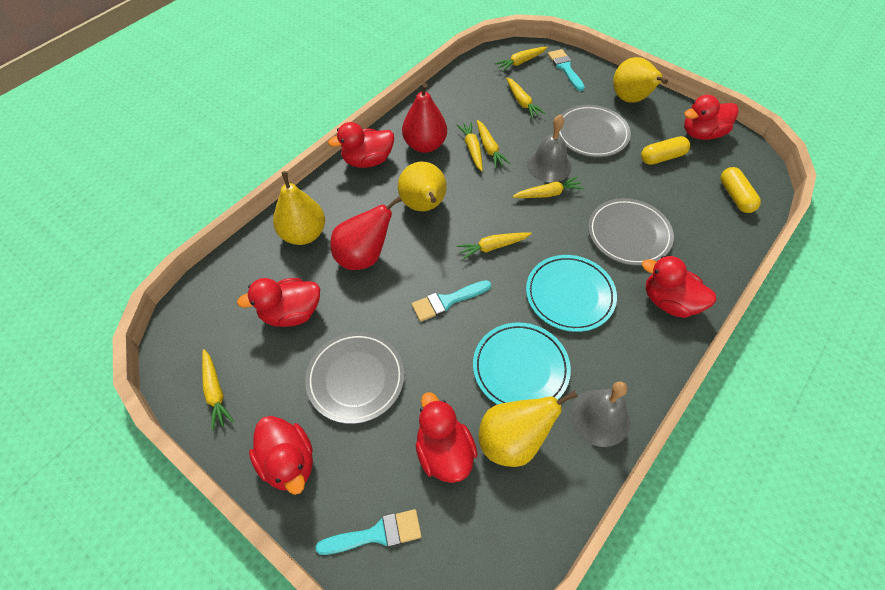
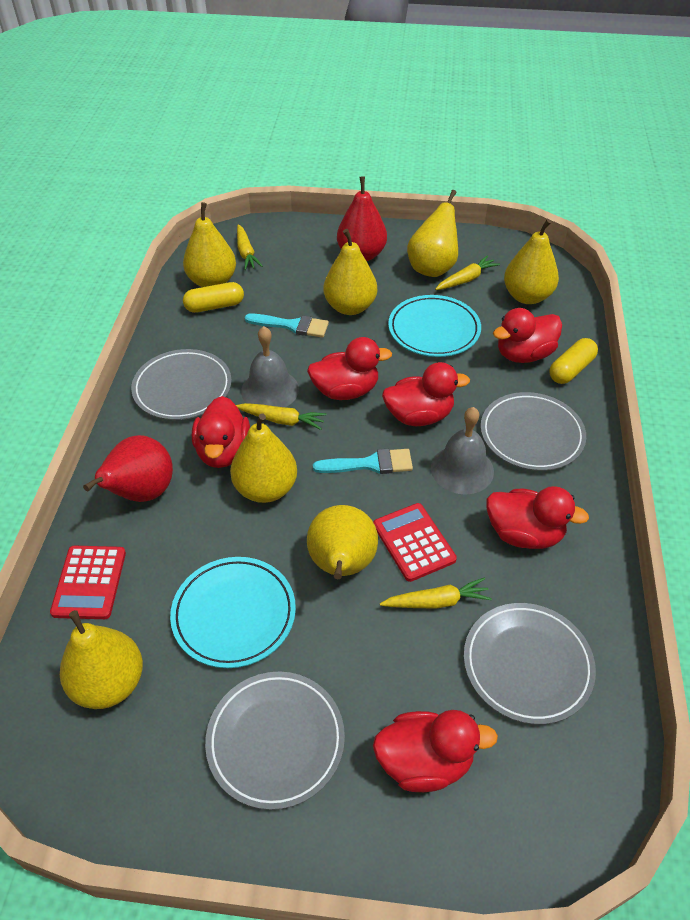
grey plate: [305,332,404,424] [559,105,631,157] [588,198,674,266] = 3 -> [131,349,232,420] [205,671,345,810] [464,603,596,725] [480,392,586,471] = 4
red calculator: none = 0 -> [50,546,126,619] [373,503,457,582] = 2
turquoise brush: [315,509,422,555] [412,280,491,322] [548,49,585,91] = 3 -> [244,314,329,337] [313,449,413,474] = 2
yellow carrot: [202,349,234,431] [457,122,483,171] [457,232,532,260] [477,120,511,168] [495,47,548,72] [506,77,546,119] [512,177,584,198] = 7 -> [236,403,326,430] [237,224,263,270] [380,577,492,609] [435,255,500,290] = 4
yellow pear: [273,171,325,245] [398,162,447,211] [479,391,578,467] [613,57,668,103] = 4 -> [60,610,143,709] [183,202,236,287] [230,413,297,503] [307,505,378,579] [323,229,377,315] [407,190,458,277] [504,219,559,304] = 7

